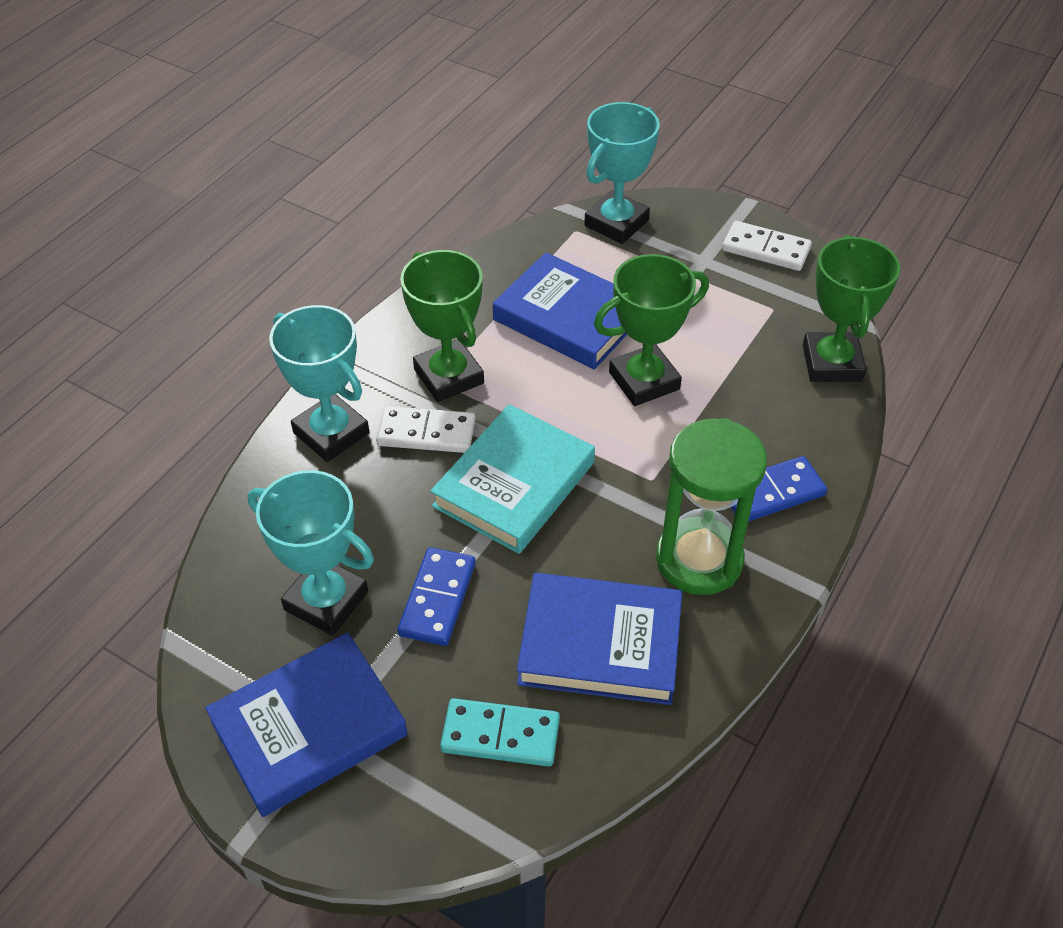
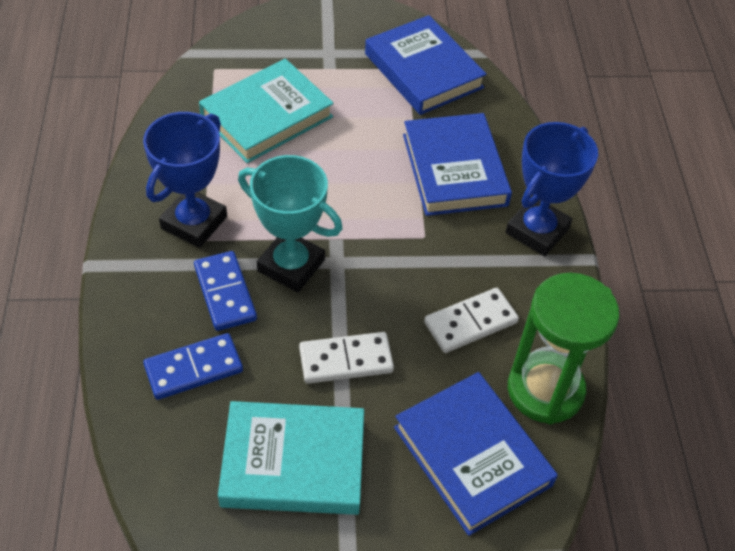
blue trophy: none = 0 -> [143,112,227,248] [506,122,598,256] = 2
green trophy: [400,250,484,402] [594,254,709,406] [803,235,901,382] = 3 -> none = 0
turquoise book: [430,404,595,554] = 1 -> [199,59,334,163] [218,401,364,515] = 2
turquoise domino: [440,698,560,767] = 1 -> none = 0
turquoise trophy: [248,470,374,636] [269,305,369,462] [584,102,660,244] = 3 -> [238,155,343,292] = 1

